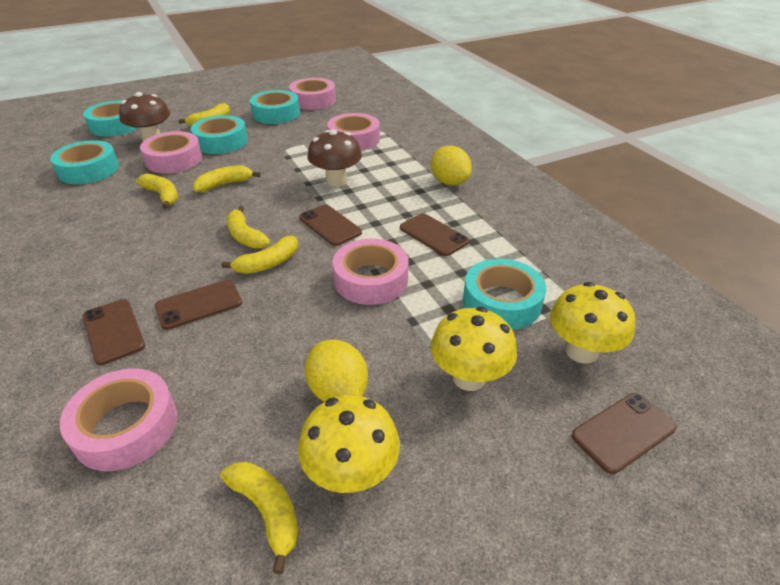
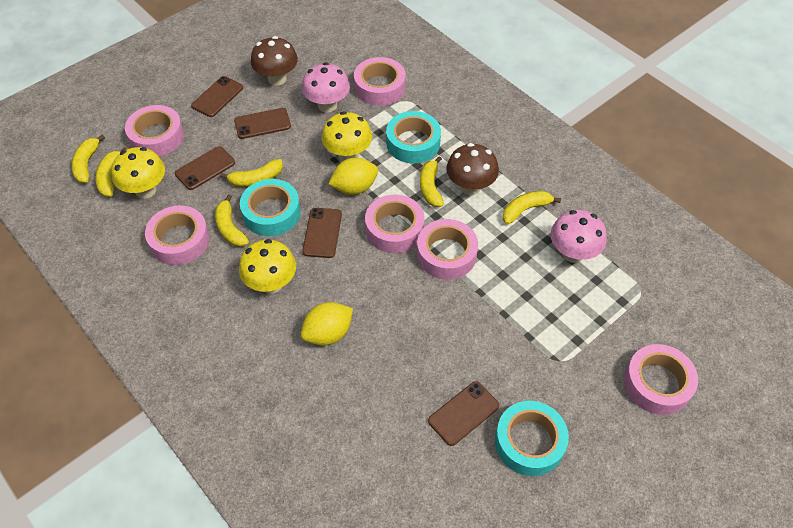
pink mushroom: none = 0 -> [302,62,350,113] [551,210,607,263] = 2
pink tape: [60,369,177,471] [140,131,202,173] [289,78,336,110] [327,113,380,151] [332,239,409,305] = 5 -> [125,105,184,156] [145,206,210,265] [354,57,406,106] [365,194,425,253] [417,219,478,280] [624,344,698,415] = 6
turquoise tape: [50,140,119,184] [83,100,137,137] [191,115,248,154] [250,90,300,124] [463,259,546,330] = 5 -> [240,179,301,236] [386,111,441,163] [495,401,569,476] = 3

